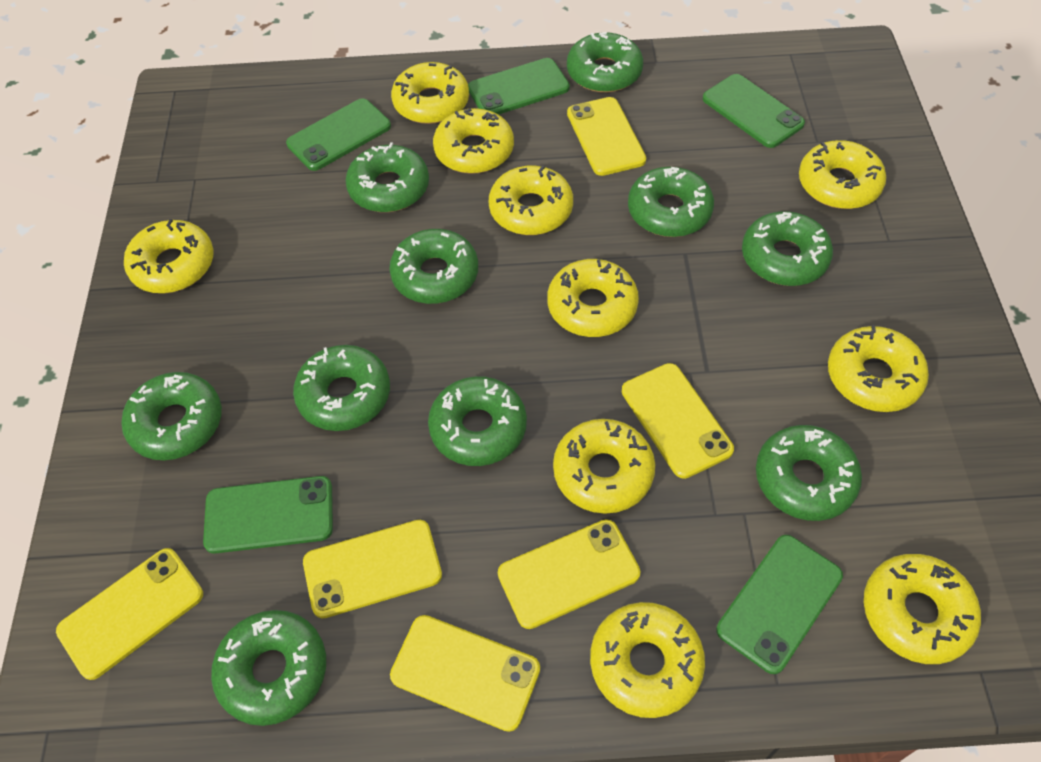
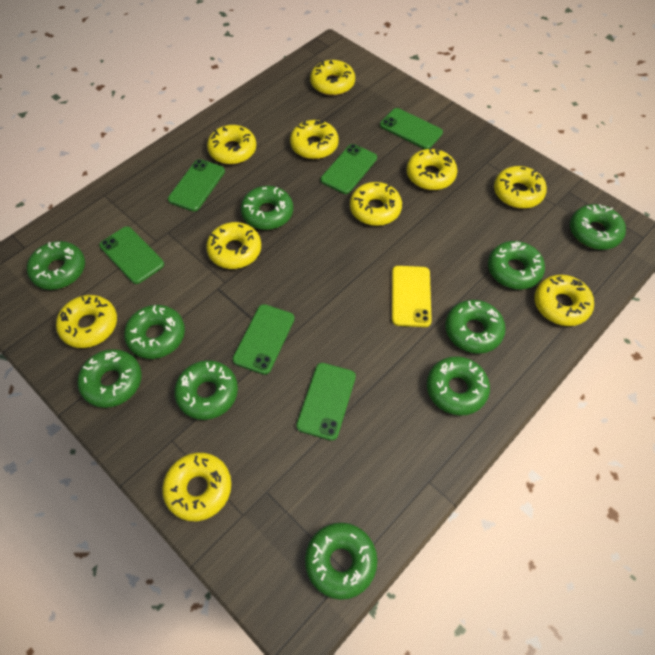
green phone: [203,476,333,554] [286,98,391,171] [468,58,570,115] [703,74,805,148] [716,535,843,674] = 5 -> [99,226,164,284] [168,159,225,212] [233,304,295,375] [296,363,356,441] [321,144,377,194] [380,108,443,149] = 6
yellow phone: [56,548,203,680] [303,520,442,618] [390,615,540,732] [498,519,640,629] [567,97,646,176] [622,363,734,479] = 6 -> [392,266,432,327] = 1

